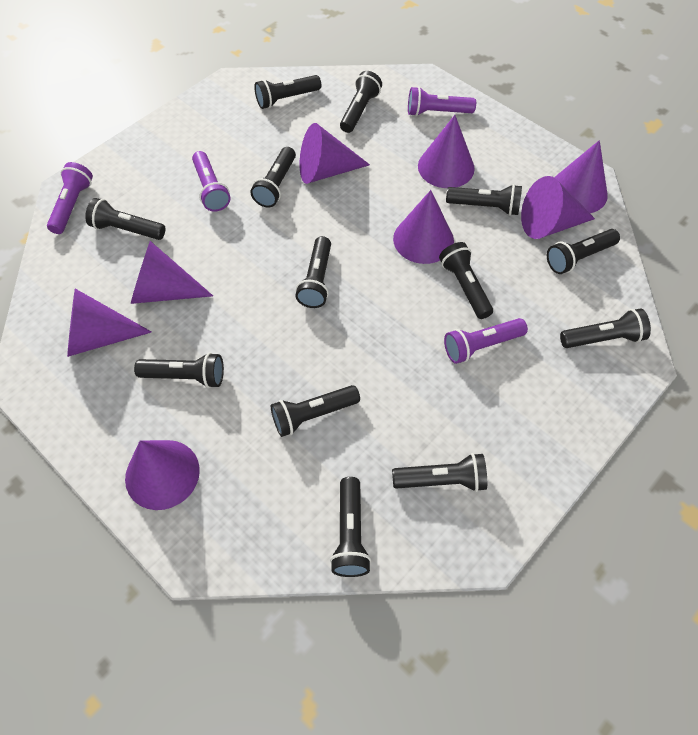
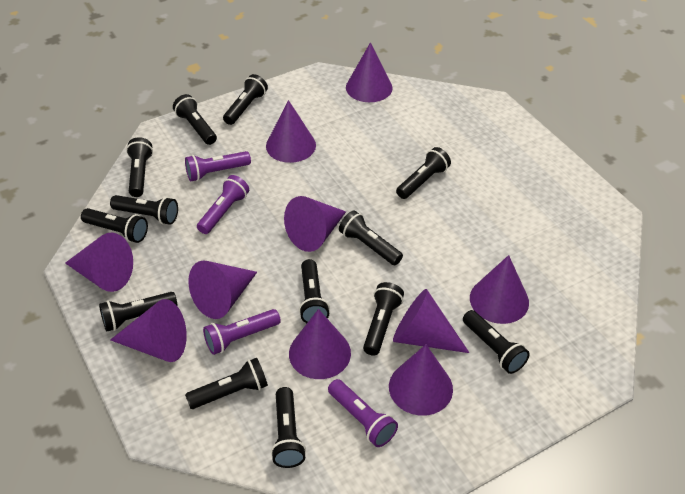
purple cone: [67,289,152,357] [125,440,200,510] [131,241,213,304] [300,123,370,184] [393,190,454,264] [418,115,475,188] [521,176,595,239] [554,140,608,213] = 8 -> [65,233,133,292] [110,299,187,362] [188,260,257,319] [266,100,316,163] [284,196,346,252] [289,309,351,379] [346,43,393,102] [389,344,453,416] [393,289,469,353] [470,255,529,324] = 10

